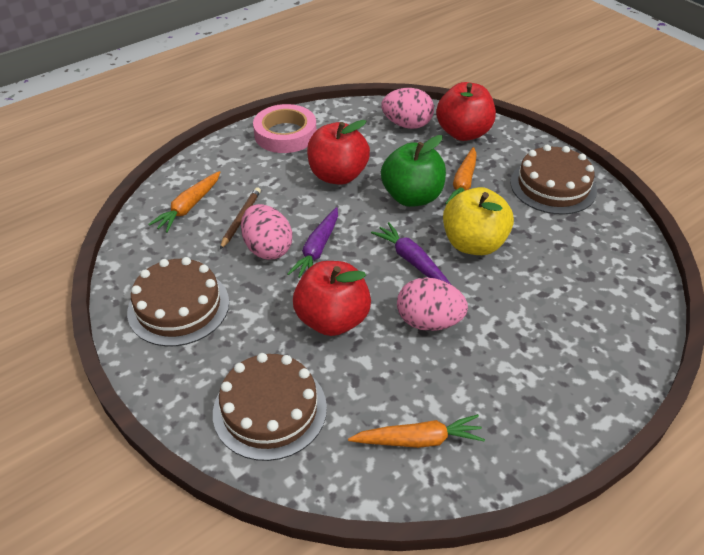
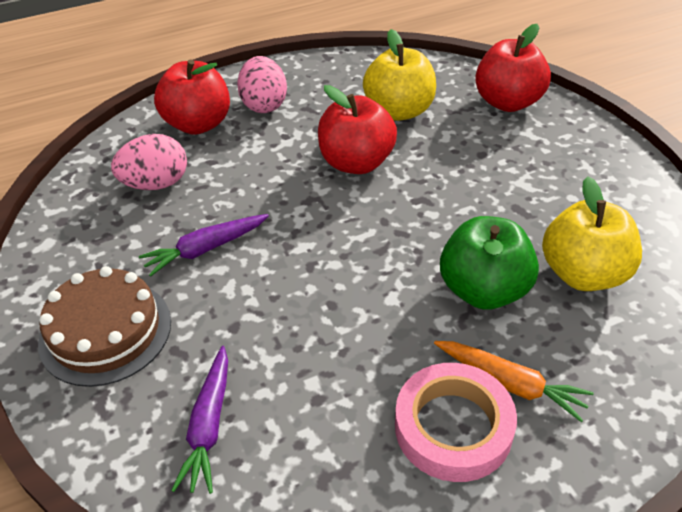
brown cake: [127,257,229,347] [213,353,327,461] [510,145,597,215] = 3 -> [38,266,171,387] = 1
brown pencil: [220,187,261,249] = 1 -> none = 0
orange carrot: [148,171,220,233] [348,414,485,448] [445,147,477,204] = 3 -> [434,341,594,422] = 1
pink egg: [241,204,292,260] [381,88,434,129] [397,277,468,331] = 3 -> [111,134,187,190] [237,56,287,113] = 2
yellow apple: [443,187,514,255] = 1 -> [363,29,436,121] [542,176,642,291] = 2

